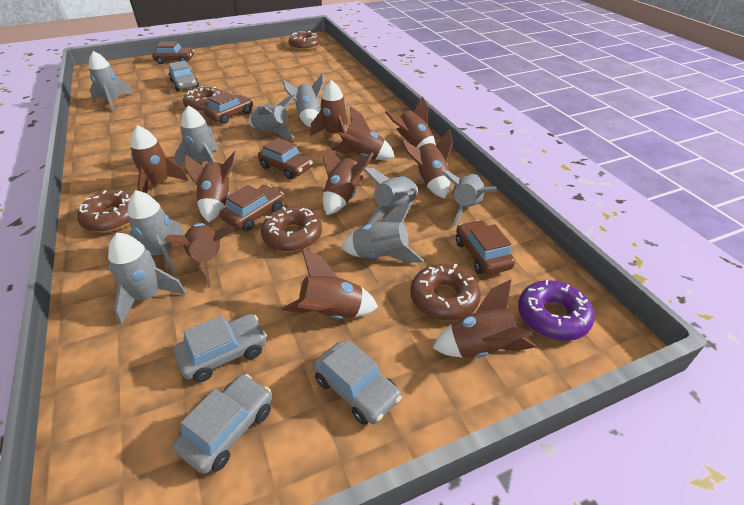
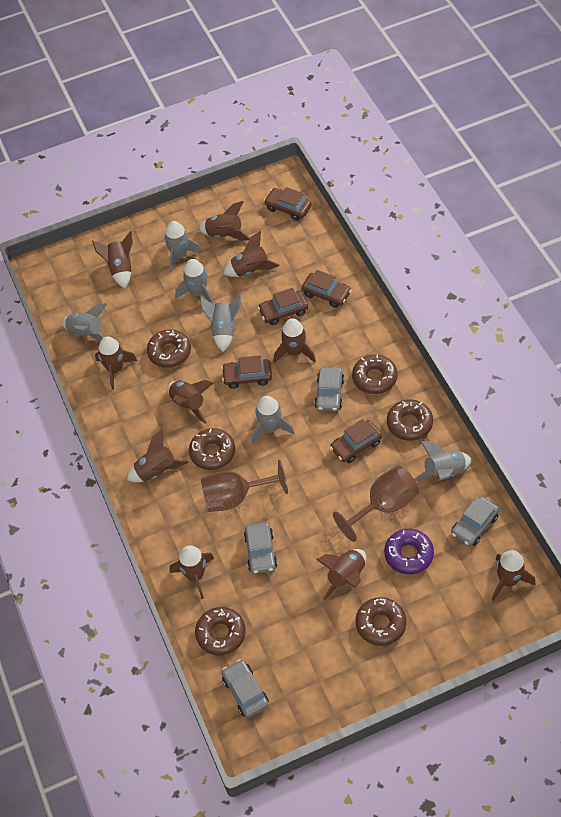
brown donut: [77,190,132,232] [183,86,223,113] [261,207,322,252] [289,31,321,50] [410,264,481,321] = 5 -> [147,329,191,368] [189,428,235,470] [195,607,246,656] [352,354,397,394] [356,597,407,646] [387,399,433,441] = 6
brown goblet: none = 0 -> [201,460,288,512] [333,466,419,542] = 2
grey rocket: [89,51,134,111] [108,233,186,324] [127,190,185,273] [175,106,219,165] [249,94,296,139] [282,73,324,128] [341,202,424,263] [363,168,418,224] [441,171,497,227] = 9 -> [62,303,107,342] [164,221,202,273] [175,259,213,304] [200,295,241,352] [252,396,295,444] [414,441,472,481] = 6

